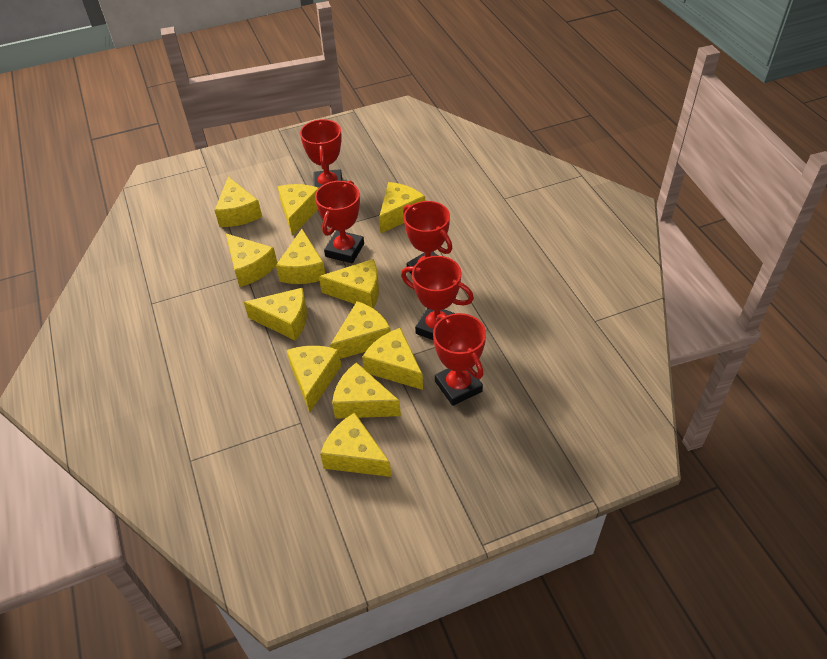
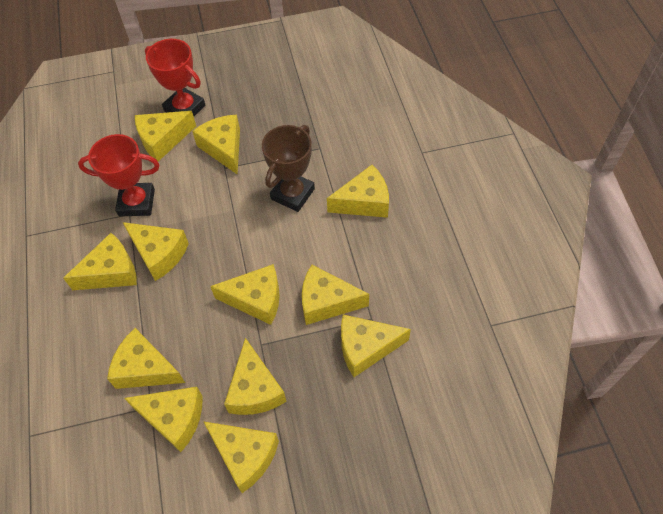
brown trophy: none = 0 -> [262,125,315,212] = 1
red trophy: [300,119,342,188] [315,180,364,263] [401,256,474,340] [403,201,452,274] [433,313,486,406] = 5 -> [78,134,160,216] [145,39,206,116] = 2

